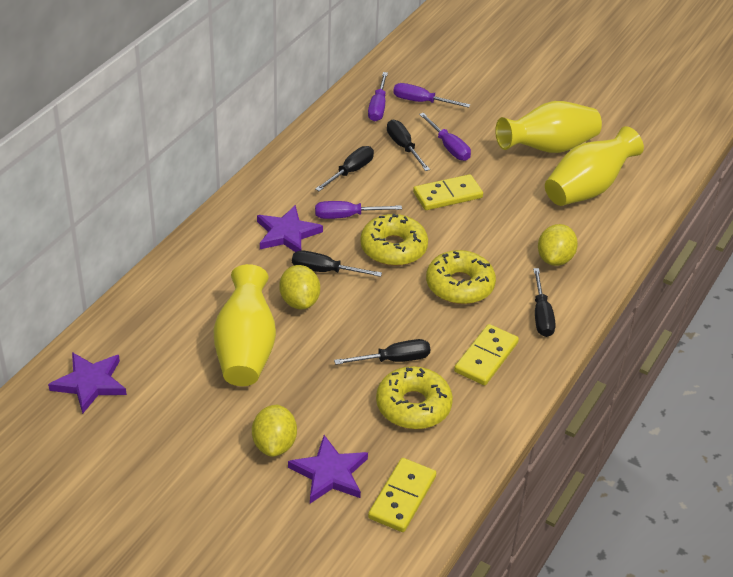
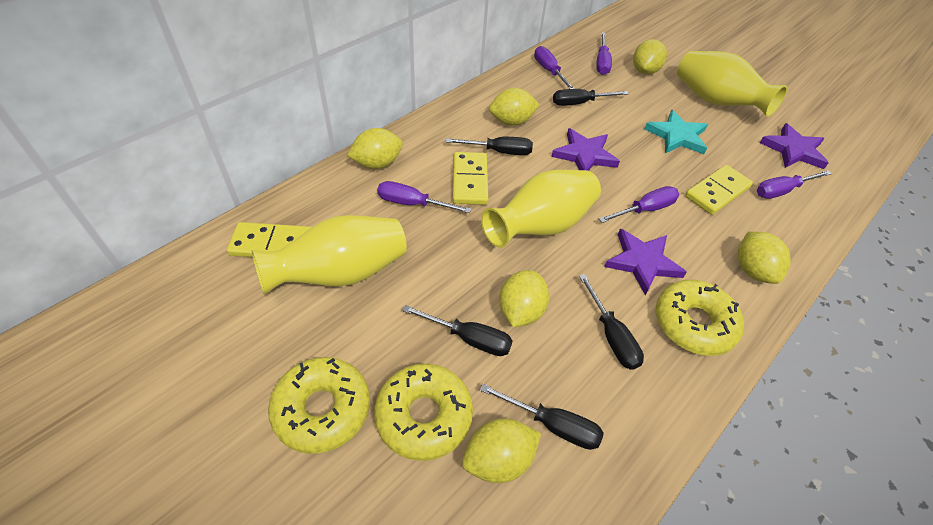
purple screwdriver: [315,201,402,219] [368,72,388,122] [393,83,470,108] [419,113,471,161] = 4 -> [377,181,471,213] [534,46,575,89] [596,32,612,75] [599,186,679,223] [757,170,832,199] = 5
turquoise star: none = 0 -> [645,110,708,154] = 1
yellow lemon: [252,405,297,457] [279,265,320,309] [538,224,578,266] = 3 -> [347,128,403,169] [462,418,541,483] [489,88,540,126] [499,270,549,327] [633,39,667,74] [738,231,791,284] = 6

